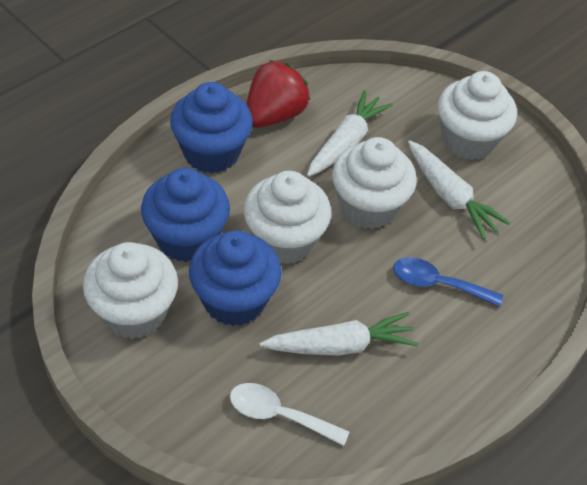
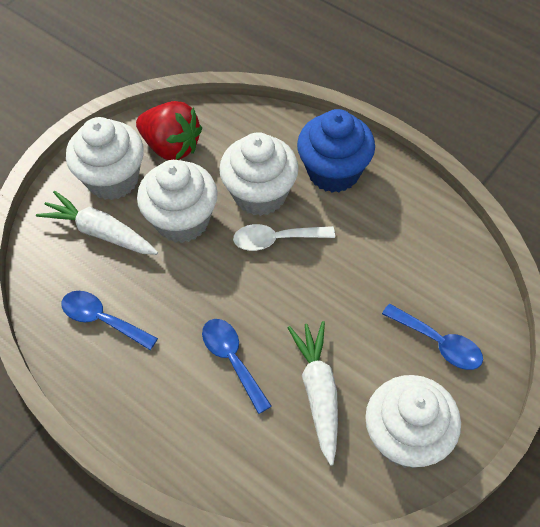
blue cupcake: [141,168,230,262] [170,82,253,173] [189,230,282,326] = 3 -> [297,109,375,193] = 1
blue spoon: [393,257,503,307] = 1 -> [61,291,158,350] [202,319,272,414] [382,304,483,370] = 3
white carrot: [260,312,418,356] [307,90,393,177] [408,140,510,239] = 3 -> [36,191,158,255] [288,321,338,465] = 2

